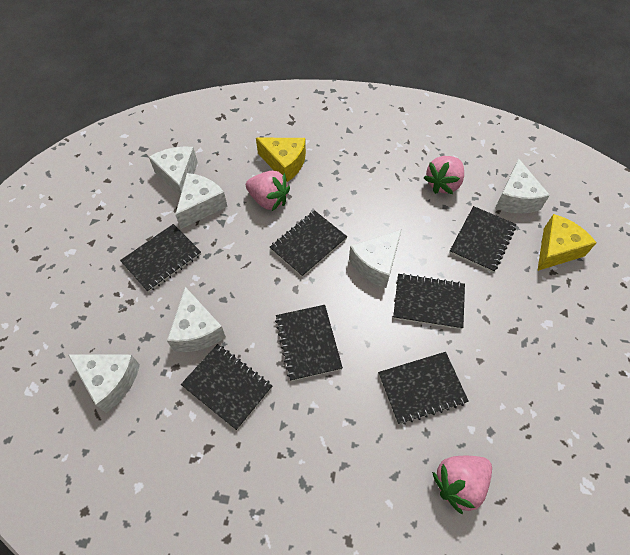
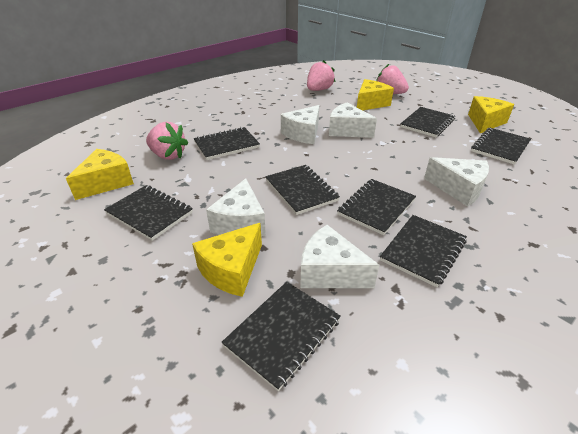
black notebook: [120,224,201,292] [181,344,272,430] [270,210,347,277] [275,305,343,381] [378,352,469,425] [393,273,465,329] [449,206,516,273] = 7 -> [104,185,193,241] [194,127,260,160] [221,282,341,391] [265,165,340,215] [337,179,416,235] [380,215,467,287] [400,107,455,137] [471,127,531,165] = 8
white cheese: [68,354,140,413] [149,146,198,196] [167,287,226,352] [175,173,228,229] [349,230,401,288] [495,159,550,213] = 6 -> [206,178,266,237] [281,105,319,144] [300,225,379,288] [329,103,377,138] [424,157,489,207] = 5
yellow cheese: [256,138,306,182] [537,214,597,271] = 2 -> [66,149,134,200] [192,223,262,297] [357,79,394,110] [468,96,514,133] = 4

